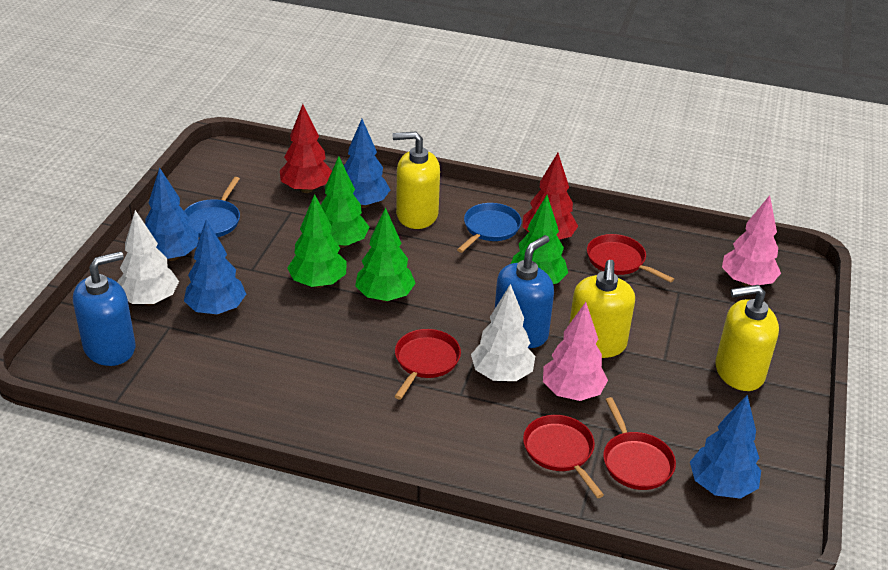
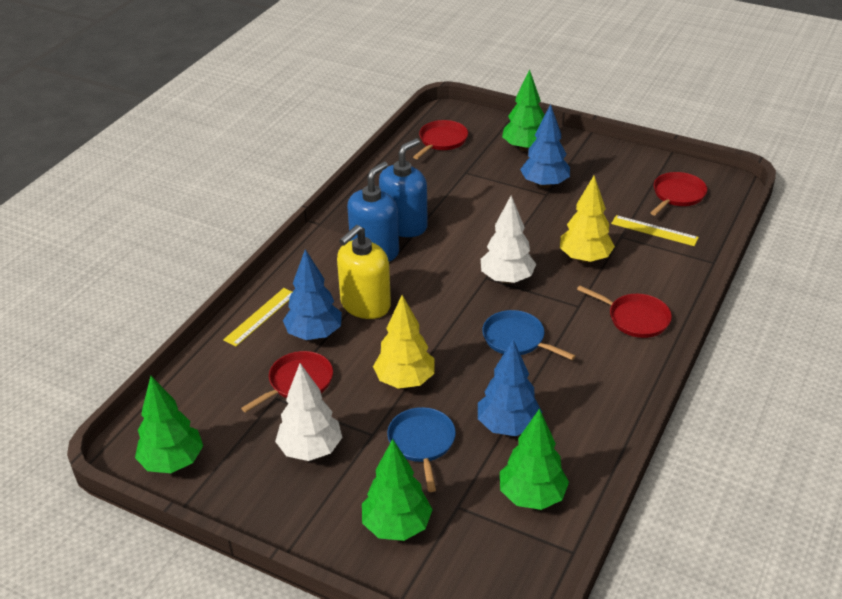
blue tree: [145,167,199,261] [184,220,246,315] [344,119,390,208] [690,395,761,499] = 4 -> [283,249,342,340] [478,340,543,436] [520,104,570,188] = 3
pink tree: [543,302,608,401] [722,195,781,287] = 2 -> none = 0
red tree: [280,104,332,193] [522,153,578,240] = 2 -> none = 0
yellow ruler: none = 0 -> [223,288,292,346] [611,215,699,246] = 2
yellow soap dispenser: [393,131,440,229] [569,260,635,358] [716,285,779,391] = 3 -> [337,225,391,319] = 1
yellow tree: none = 0 -> [373,295,435,389] [560,176,615,263] = 2

